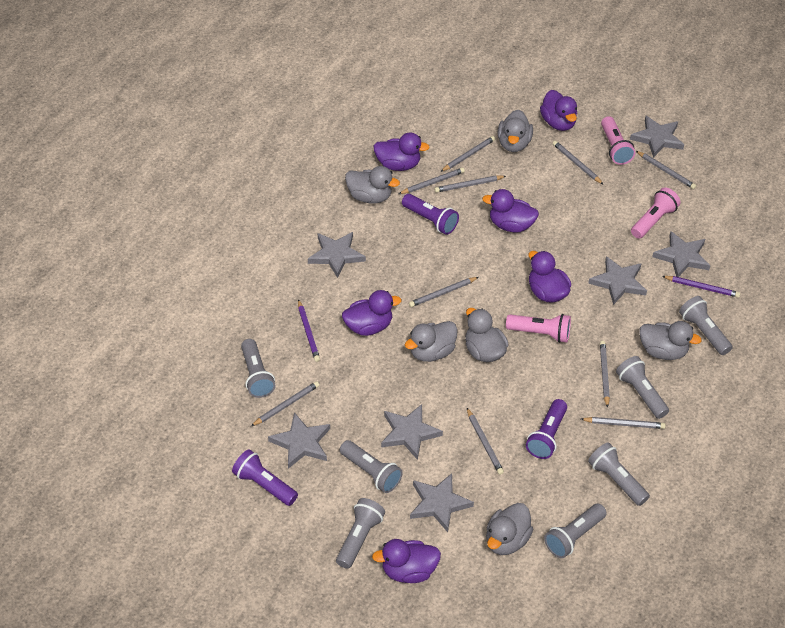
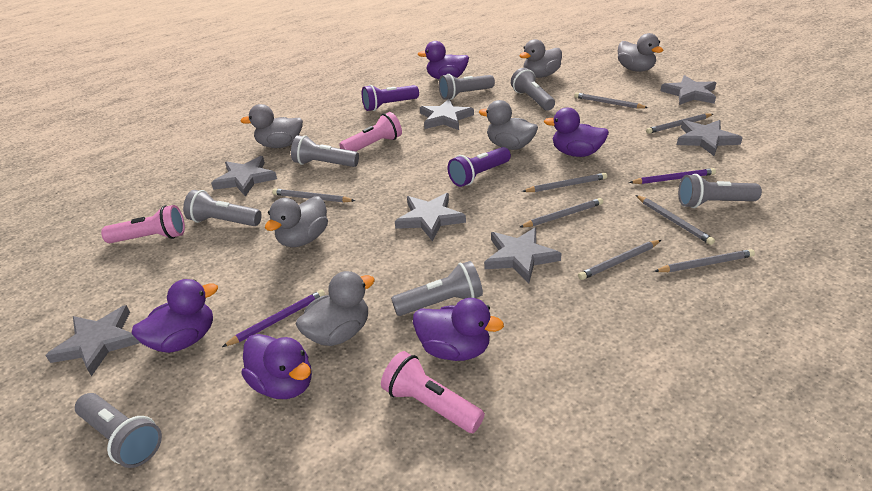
grey pencil: [251,381,319,426] [399,168,465,194] [409,277,478,307] [434,175,506,193] [440,136,495,172] [467,408,504,475] [553,141,604,185] [581,417,666,429] [600,341,610,408] [636,151,696,189] = 10 -> [272,189,355,203] [520,198,603,227] [522,173,607,192] [574,92,648,109] [578,240,661,280] [636,195,715,245] [646,114,713,134] [654,249,755,272] = 8
purple duck: [342,290,402,336] [372,539,441,583] [374,132,430,171] [482,189,539,233] [529,251,571,303] [540,90,577,131] = 6 -> [131,279,218,353] [241,334,312,399] [413,298,504,361] [418,41,469,79] [544,107,609,157] = 5
purple flashlight: [232,449,298,506] [402,194,459,235] [526,399,567,459] = 3 -> [362,85,419,111] [448,147,511,187] = 2

